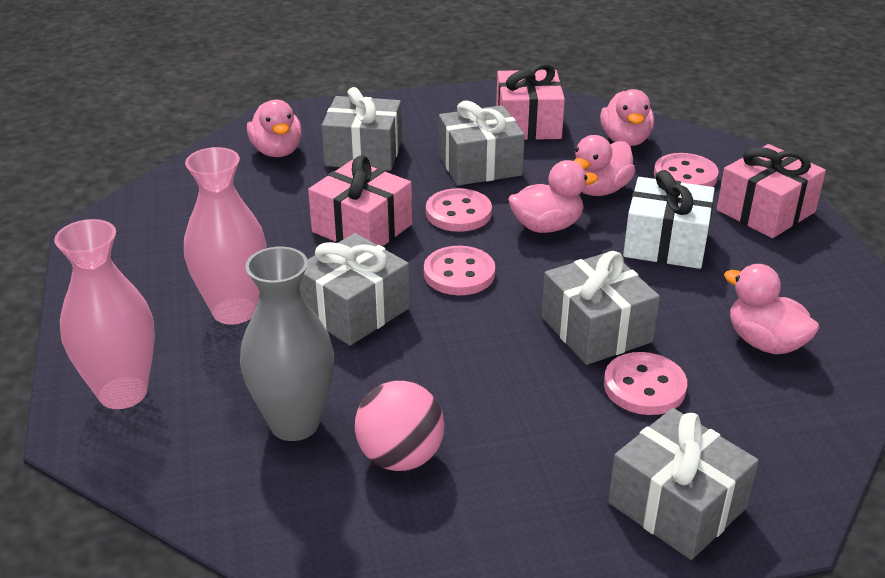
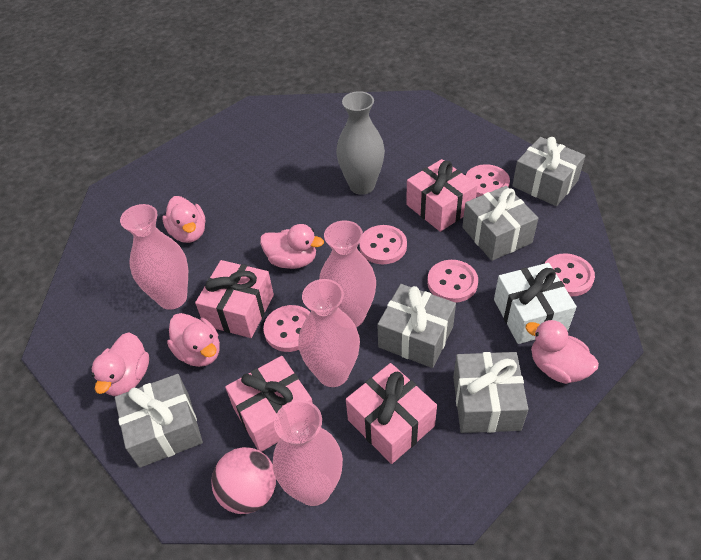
pink button: [424,246,495,295] [426,188,492,232] [604,352,687,415] [654,153,719,187] = 4 -> [263,305,310,352] [359,225,407,264] [427,260,478,303] [466,164,510,197] [544,253,595,297] = 5
pink gift: [308,155,412,247] [496,63,565,140] [717,144,826,238] = 3 -> [195,260,274,338] [225,356,313,452] [346,363,437,464] [406,159,478,232] = 4
pink vase: [54,219,155,409] [184,147,267,325] = 2 -> [120,204,188,310] [273,400,343,506] [298,279,360,387] [319,220,376,327] = 4

